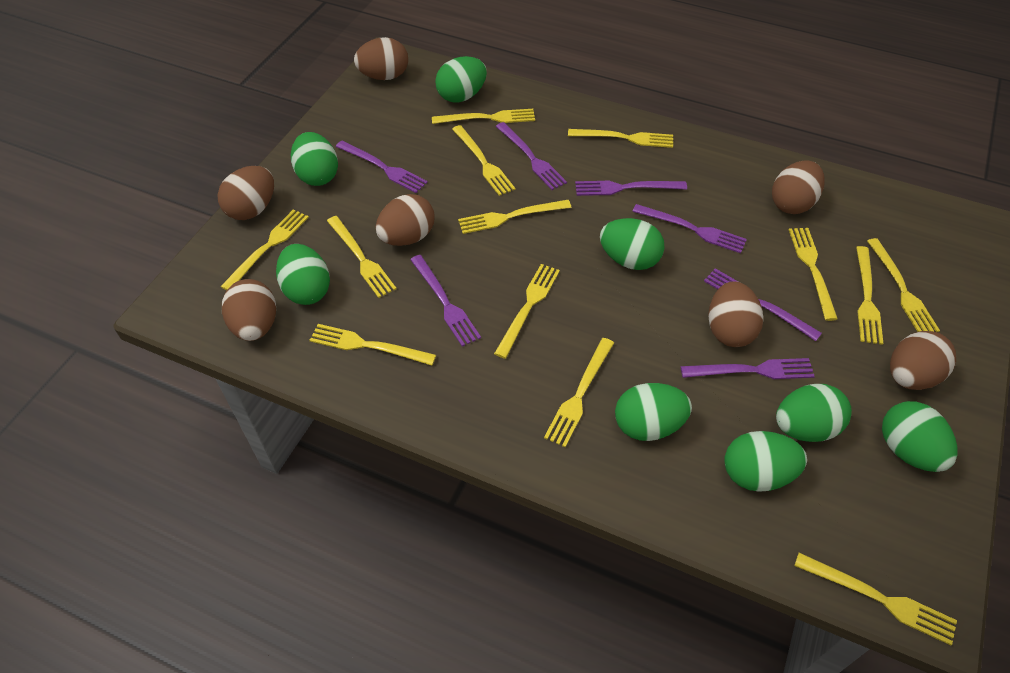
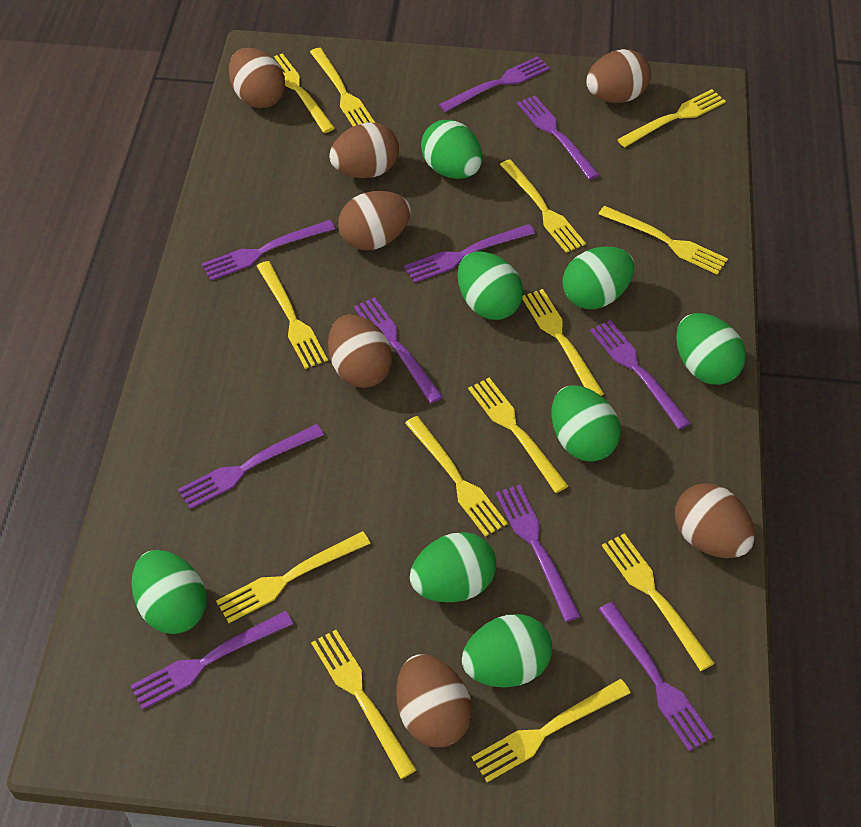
purple fork: [336,141,428,193] [410,255,481,347] [495,122,567,190] [575,181,687,196] [632,204,747,253] [681,358,815,379] [704,268,822,341] = 7 -> [130,611,293,710] [178,424,324,509] [202,220,335,281] [354,297,443,403] [404,224,535,283] [439,56,550,112] [496,485,580,622] [517,96,600,180] [590,320,691,429] [599,602,714,751] = 10

